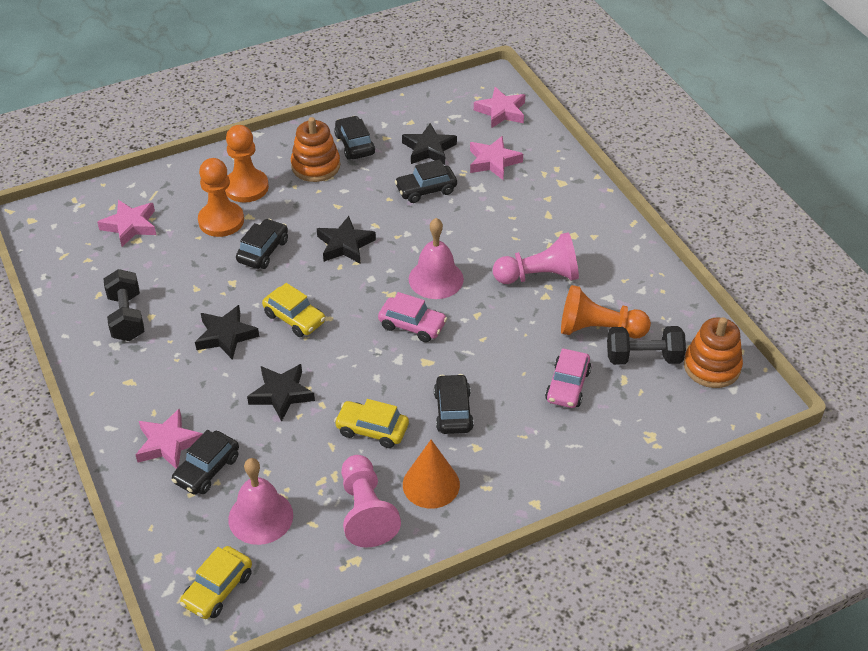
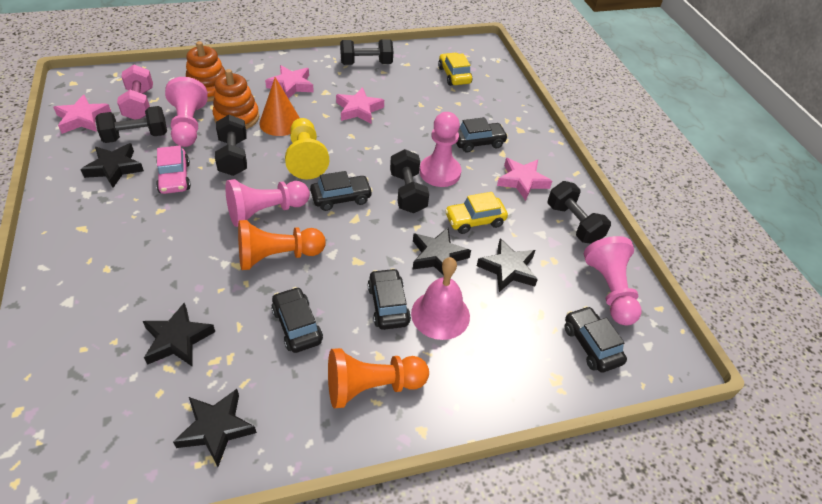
black dumbbell: [103,269,145,341] [607,326,686,365] = 2 -> [95,106,167,143] [215,115,247,176] [340,39,393,65] [390,149,429,213] [548,181,611,244] = 5
black star: [195,305,259,360] [247,364,315,422] [317,216,376,263] [402,123,457,165] = 4 -> [80,143,144,188] [143,303,215,366] [173,389,257,467] [413,228,471,276] [477,238,538,292] = 5
orange pawn: [198,158,244,237] [225,125,269,203] [561,285,651,339] = 3 -> [238,220,326,270] [328,348,429,408] = 2
pink bell: [228,458,293,545] [409,218,464,299] = 2 -> [411,257,470,340] = 1
pink car: [378,292,447,342] [545,348,591,408] = 2 -> [156,146,191,194] = 1
pink dumbbell: none = 0 -> [117,65,153,119] = 1
pink pawn: [341,455,401,548] [493,232,579,284] = 2 -> [165,77,208,147] [225,179,310,227] [420,112,461,187] [584,236,641,326] = 4
yellow car: [180,546,252,619] [262,283,326,337] [334,399,409,448] = 3 -> [438,53,472,86] [445,192,508,234] = 2
yellow pawn: none = 0 -> [285,118,329,179] = 1

